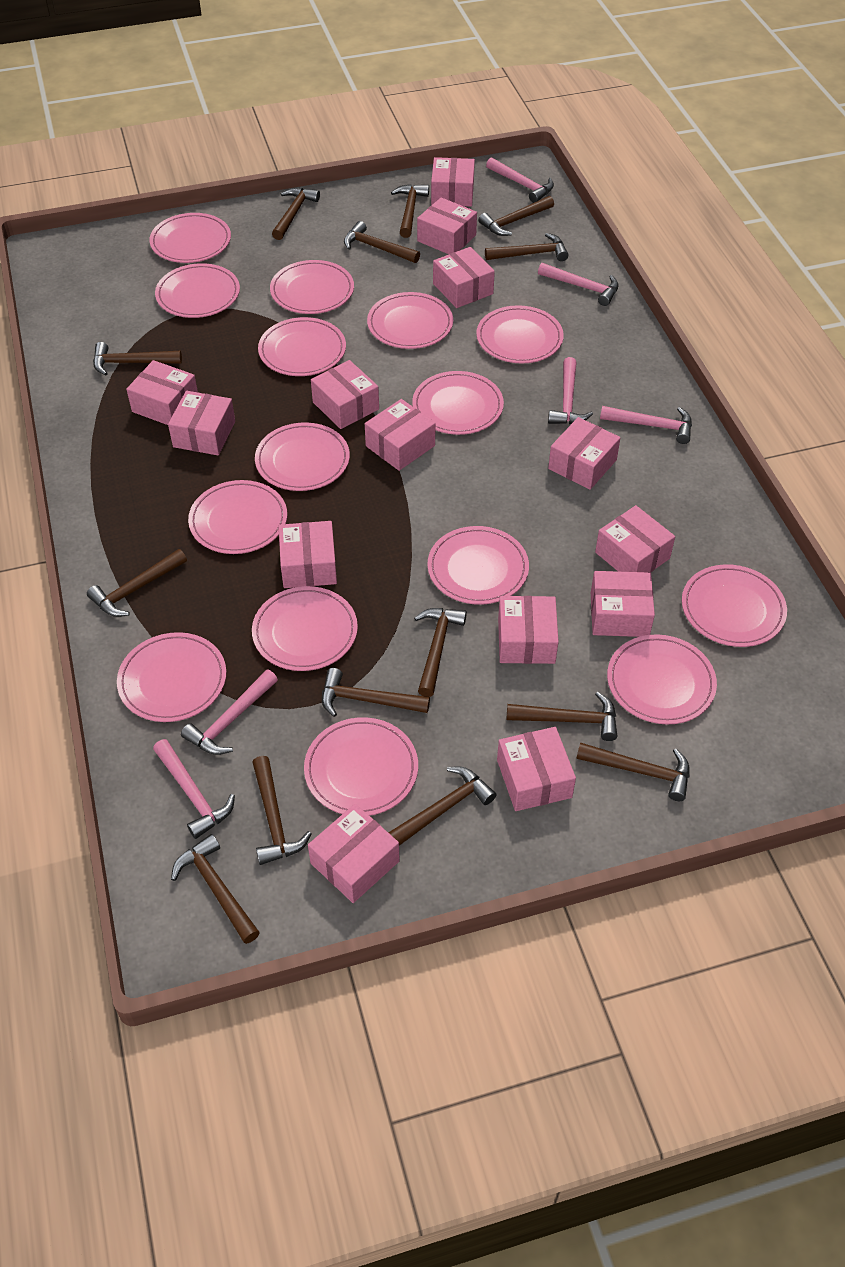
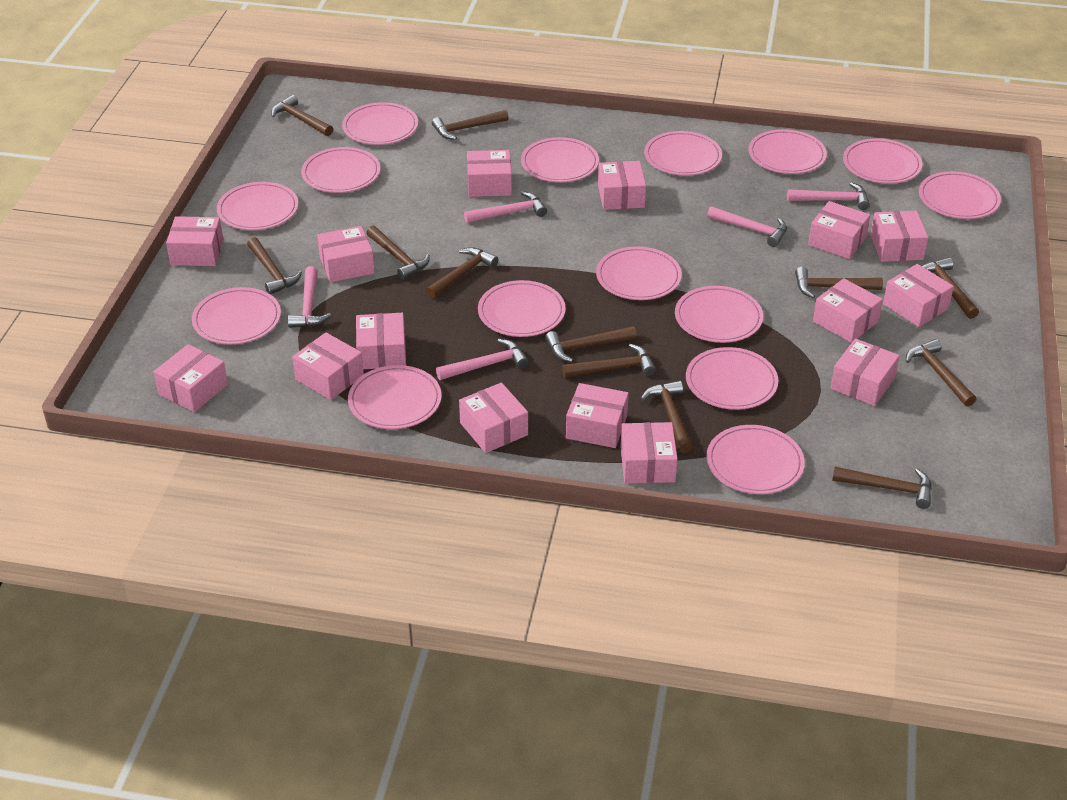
brown hammer: [87,549,187,617] [93,342,182,376] [171,834,260,944] [252,756,312,865] [272,188,320,240] [322,668,430,717] [344,221,420,263] [388,767,496,846] [391,184,429,238] [414,608,467,697] [479,196,554,236] [485,233,569,261] [507,692,617,741] [576,743,690,801] = 14 -> [247,237,302,295] [271,95,333,136] [366,226,430,280] [426,247,499,299] [432,110,509,140] [545,326,637,362] [562,344,656,378] [640,381,693,453] [795,267,883,298] [832,467,932,509] [906,339,976,407] [922,257,979,319] = 12
pink box: [126,360,198,425] [168,391,235,455] [279,521,337,588] [308,804,400,903] [311,360,379,429] [365,399,435,471] [417,198,477,254] [431,157,475,207] [433,247,495,308] [497,727,576,811] [498,596,559,664] [548,417,620,490] [591,571,655,637] [595,505,675,573] = 14 -> [154,344,228,412] [166,216,223,266] [292,332,364,400] [317,226,375,282] [356,313,406,369] [459,383,528,453] [467,150,512,197] [566,383,629,448] [598,161,646,210] [620,422,678,484] [808,201,870,259] [813,278,883,343] [831,338,899,406] [870,210,928,262] [883,264,954,327] = 15
pink hammer: [153,739,235,839] [181,670,278,755] [486,157,554,203] [538,263,619,306] [548,357,593,425] [600,406,692,444] = 6 -> [288,266,331,328] [436,339,529,380] [464,191,547,223] [707,206,787,247] [787,182,870,210] = 5

